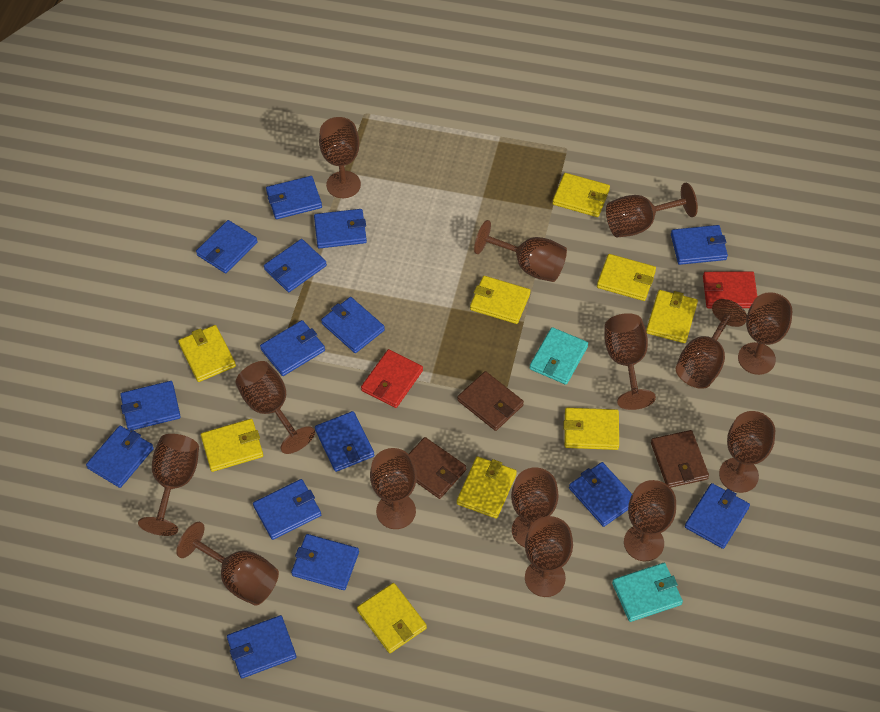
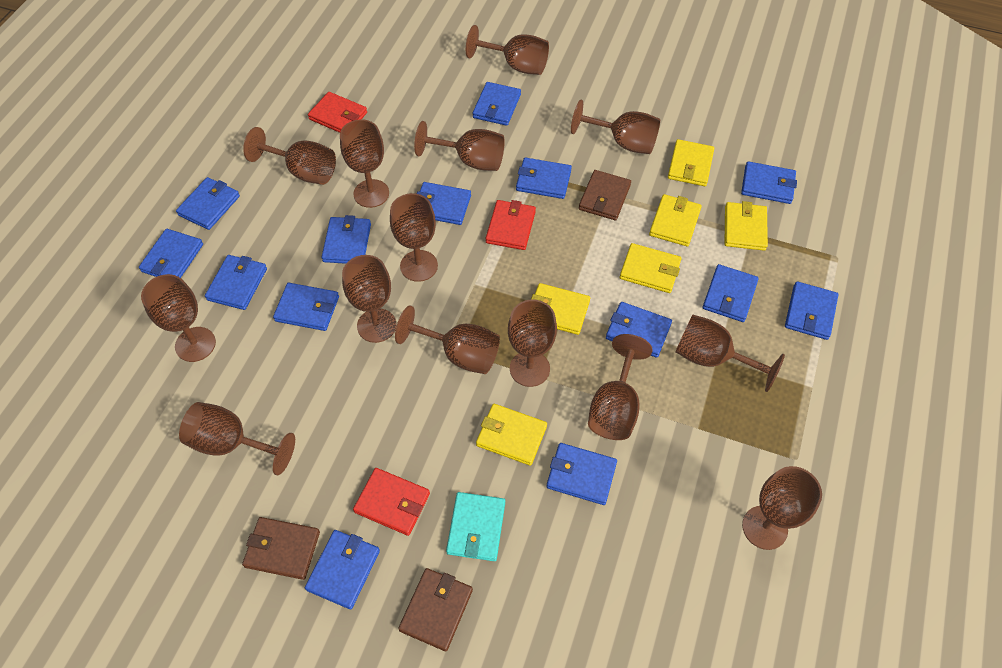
blue wallet: [86,426,154,488] [120,381,181,431] [196,220,258,273] [227,615,296,678] [253,479,321,540] [260,320,325,376] [264,239,327,292] [266,176,322,219] [291,534,359,590] [314,209,367,249] [315,411,374,472] [321,297,385,353] [569,462,632,527] [671,225,728,265] [685,483,750,549] = 15 -> [139,229,203,278] [176,177,240,230] [205,255,267,310] [273,283,339,331] [305,530,380,609] [322,215,371,264] [417,182,471,225] [473,82,521,126] [516,157,572,199] [546,443,617,505] [606,302,672,358] [703,264,759,322] [741,161,797,204] [785,281,838,340] = 14
red wallet: [361,349,423,408] [703,271,757,308] = 2 -> [308,92,367,133] [353,468,430,536] [486,200,536,250] = 3
turquoise wallet: [530,327,588,385] [612,563,683,622] = 2 -> [446,492,505,561] = 1
yellow wallet: [178,325,236,382] [201,419,263,472] [357,583,427,653] [457,456,517,519] [470,276,531,324] [552,173,610,217] [564,408,619,450] [597,254,656,301] [646,290,698,343] = 9 -> [476,404,547,466] [531,283,590,335] [620,243,681,293] [649,194,702,247] [668,139,714,186] [725,201,768,251] = 6

